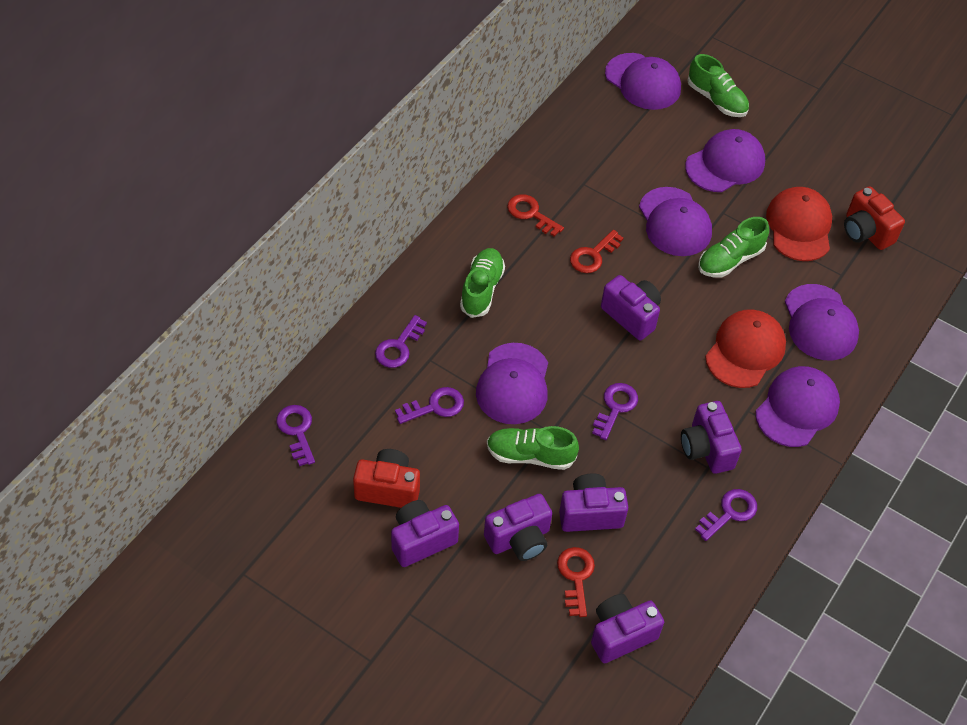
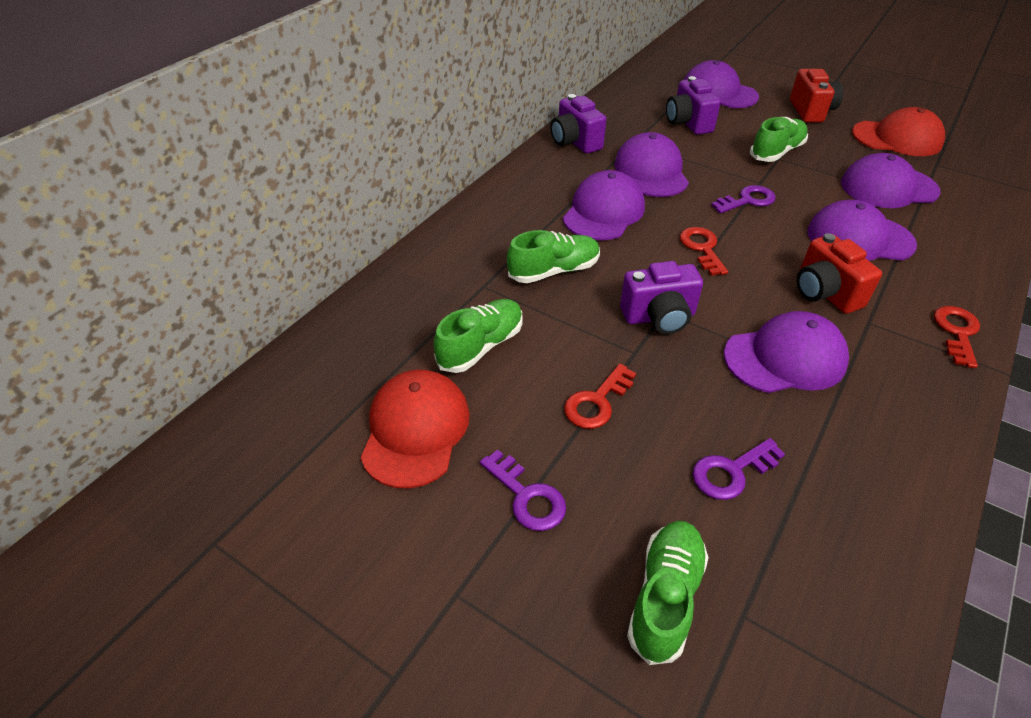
purple camera: [391,500,459,567] [484,494,552,561] [559,473,628,532] [591,594,664,663] [601,275,661,340] [681,401,742,474] = 6 -> [551,94,606,154] [620,261,703,334] [666,76,721,135] = 3
purple key: [276,405,315,466] [375,315,427,368] [395,387,464,424] [592,383,638,440] [695,489,757,541] = 5 -> [480,450,566,531] [692,438,785,500] [711,185,776,214] = 3

